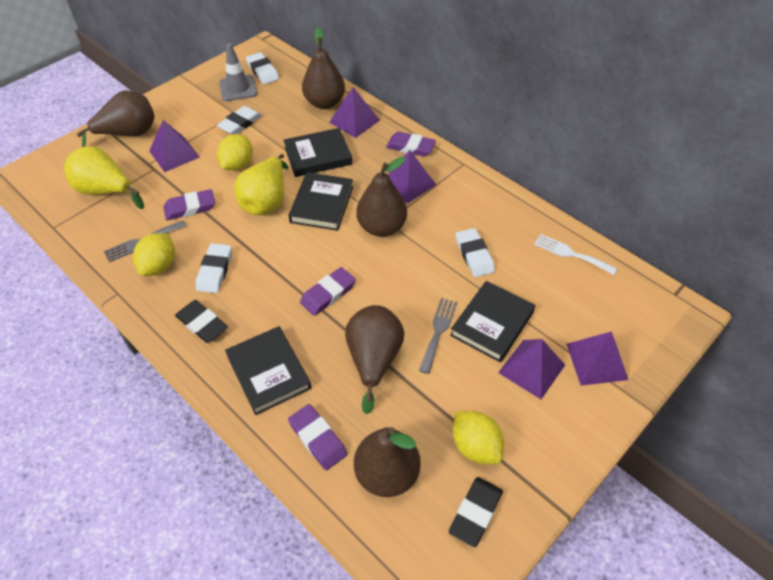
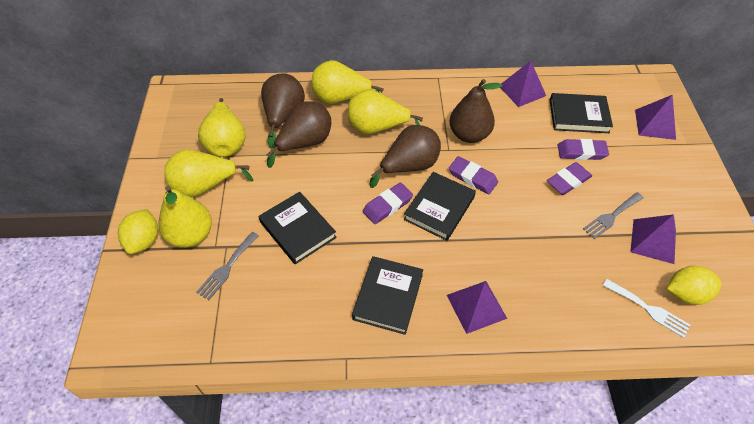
black eraser: [175,300,228,343] [449,477,503,547] = 2 -> none = 0
brown pear: [77,91,155,147] [302,27,345,109] [345,305,404,414] [354,427,421,497] [356,157,407,237] = 5 -> [261,73,305,149] [267,101,331,168] [369,125,441,188] [449,79,502,143] = 4
grey traffic cone: [219,43,257,101] = 1 -> none = 0
purple pyramid: [149,120,200,172] [329,87,380,138] [388,150,436,204] [498,339,565,399] [566,331,628,386] = 5 -> [447,281,507,334] [500,61,546,107] [630,214,676,264] [635,95,676,140] = 4
white eraser: [196,243,232,293] [217,106,262,134] [246,52,279,84] [455,228,495,277] = 4 -> none = 0
yellow lemon: [133,233,175,276] [217,134,253,171] [453,411,504,464] = 3 -> [118,209,158,254] [667,266,722,305] = 2
yellow pear: [64,146,144,209] [234,154,288,215] = 2 -> [158,186,212,248] [164,149,254,197] [198,98,246,157] [311,60,384,104] [348,89,423,134] = 5

